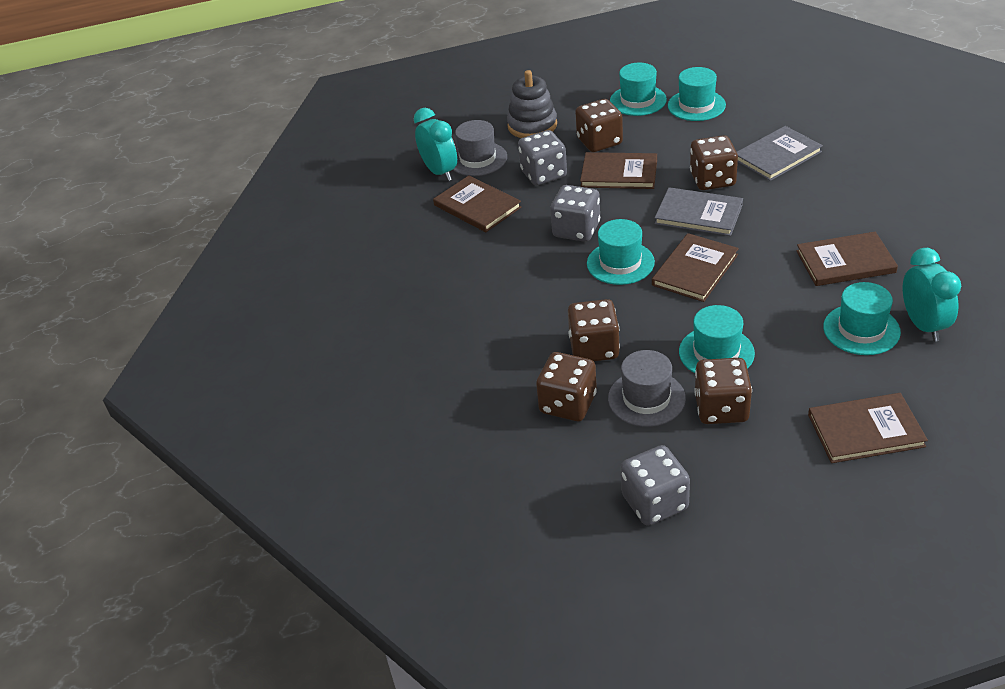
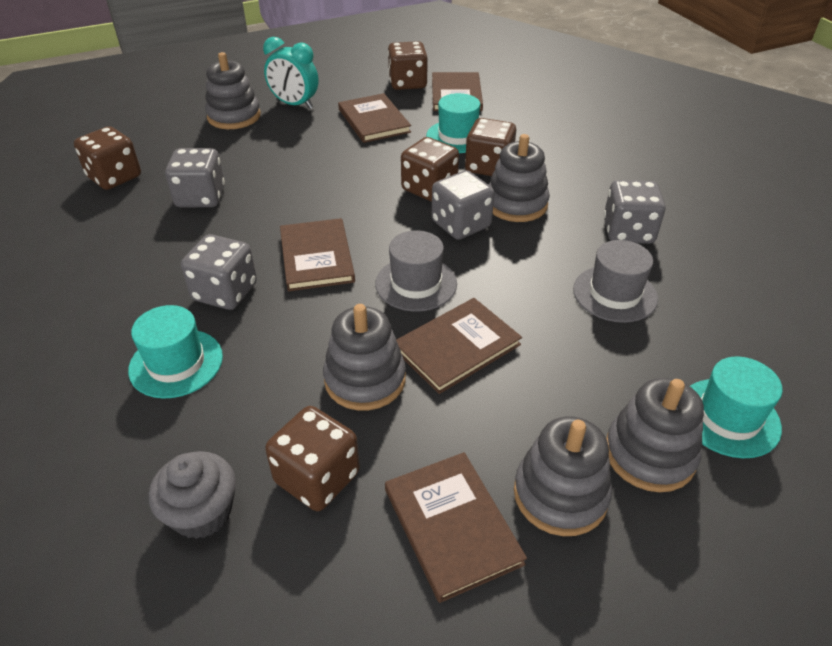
grey book: [654,187,743,236] [737,126,823,181] = 2 -> none = 0
grey cupcake: none = 0 -> [149,451,236,539] = 1
grey dice: [518,130,567,185] [550,185,600,242] [621,445,690,526] = 3 -> [165,148,225,207] [181,234,257,310] [432,170,494,240] [604,180,666,244] = 4
grey stacking toy: [507,70,557,138] = 1 -> [205,52,261,129] [323,304,406,411] [489,134,550,222] [514,416,612,536] [606,378,704,492] = 5
turquoise clock: [414,108,457,181] [903,248,961,341] = 2 -> [263,37,318,109] = 1
turquoise hat: [587,219,655,285] [610,63,667,116] [668,67,726,121] [679,305,755,373] [823,282,901,355] = 5 -> [128,305,223,399] [426,93,480,153] [690,356,783,458] = 3

